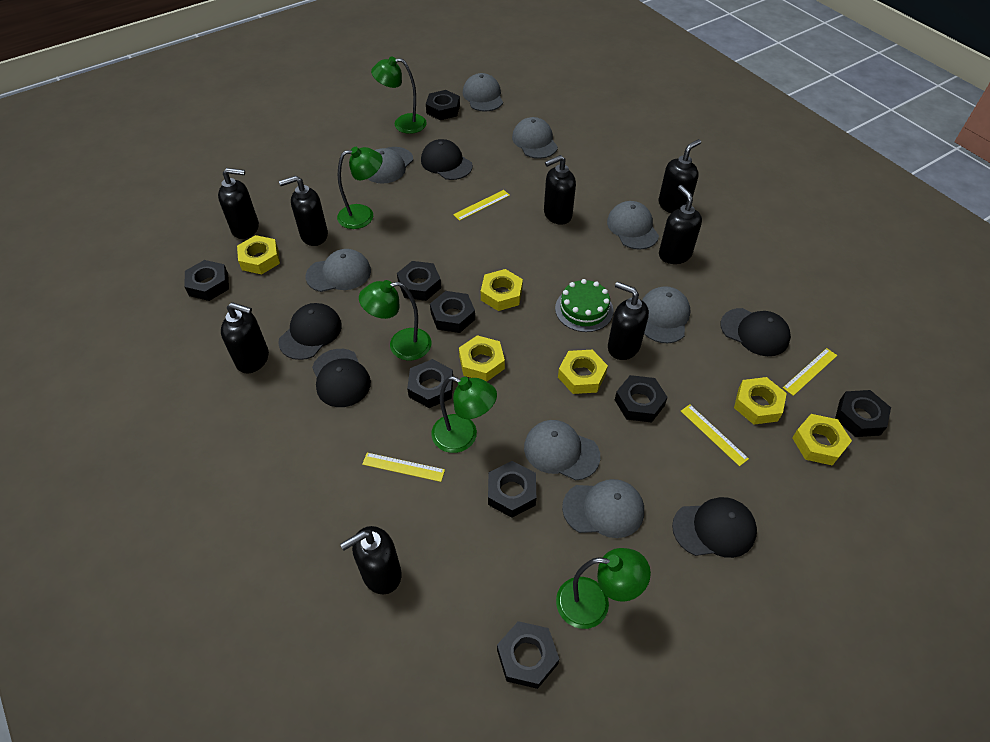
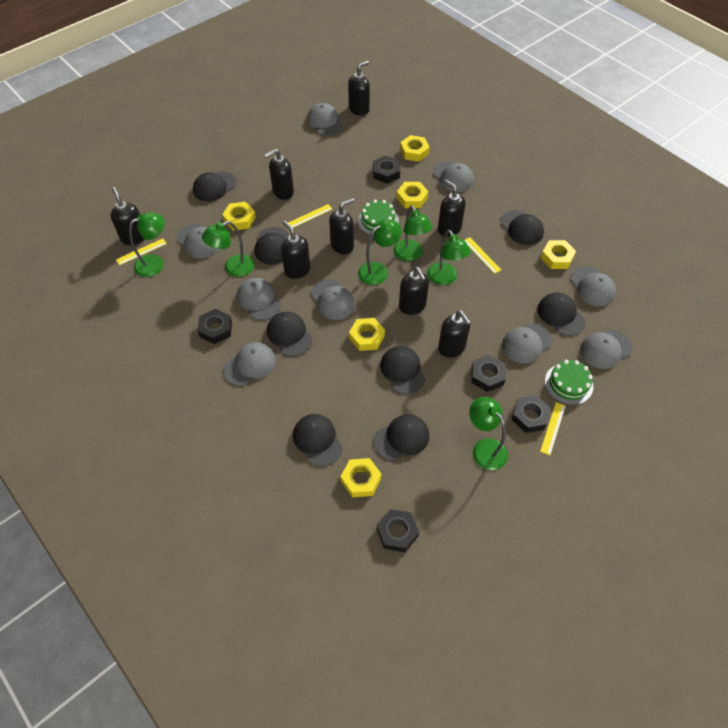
black cap: [278,303,342,360] [312,349,371,407] [421,139,473,180] [672,497,757,558] [721,308,791,356] = 5 -> [193,171,237,202] [254,227,288,264] [267,312,312,356] [293,414,343,467] [373,414,430,461] [380,346,426,394] [501,210,544,245] [537,293,586,336] = 8
black nut: [185,260,229,301] [397,261,441,301] [407,359,453,408] [426,90,460,120] [430,291,475,333] [488,461,536,518] [497,621,559,689] [615,375,668,422] [835,390,891,437] = 9 -> [198,309,232,344] [373,155,400,184] [377,509,419,552] [471,355,506,392] [512,395,551,433] = 5
green cake: [555,279,613,332] = 1 -> [358,200,399,236] [545,360,593,405] = 2
green lamp: [337,147,383,229] [359,280,431,360] [371,56,427,134] [431,376,497,453] [556,548,651,629] = 5 -> [129,213,164,277] [202,221,254,277] [358,219,402,285] [394,205,433,261] [427,230,471,285] [469,397,508,470] = 6
grey cap: [306,249,371,292] [368,147,413,184] [463,73,503,112] [512,117,558,159] [524,420,600,481] [562,479,644,538] [607,201,659,250] [642,286,690,343] = 8 -> [177,224,219,258] [223,342,276,386] [237,278,281,320] [307,103,343,136] [311,280,355,320] [433,161,474,192] [502,323,552,363] [570,266,616,306] [580,330,632,369] = 9

